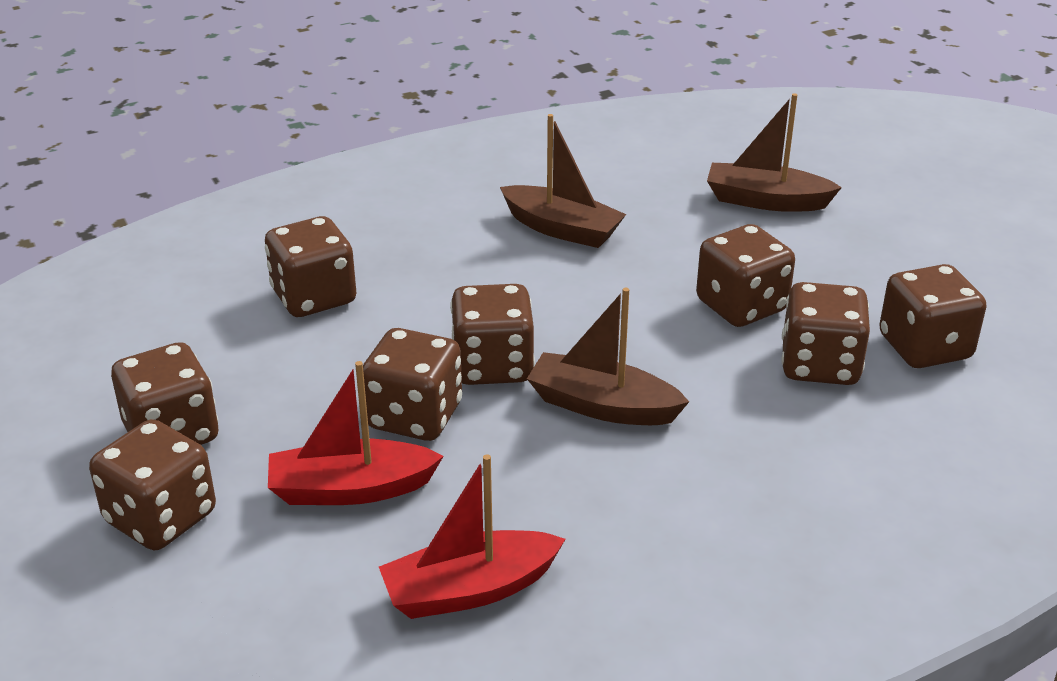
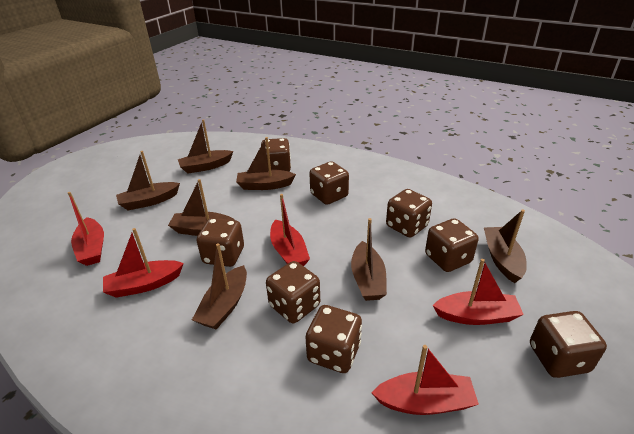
brown boat: [500,114,626,248] [527,288,689,425] [707,93,842,212] = 3 -> [116,151,180,210] [168,179,235,236] [178,119,233,174] [192,243,247,330] [236,137,296,190] [351,218,387,301] [484,210,527,283] = 7
red boat: [268,361,444,505] [379,454,566,619] = 2 -> [68,192,104,266] [103,228,184,298] [270,194,310,266] [372,345,479,415] [433,259,524,325] = 5

